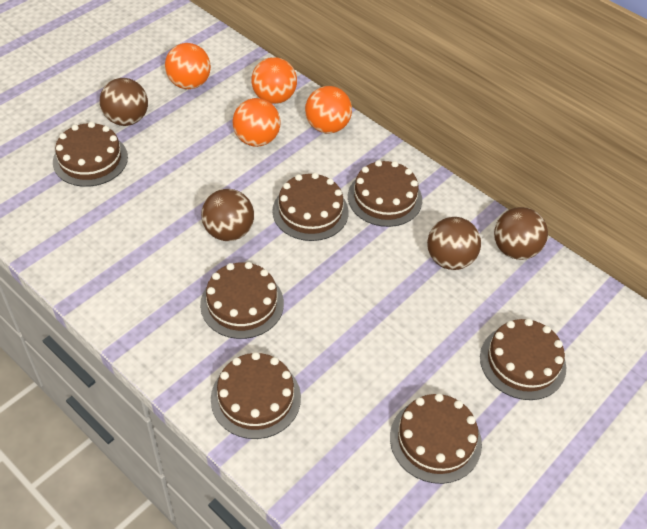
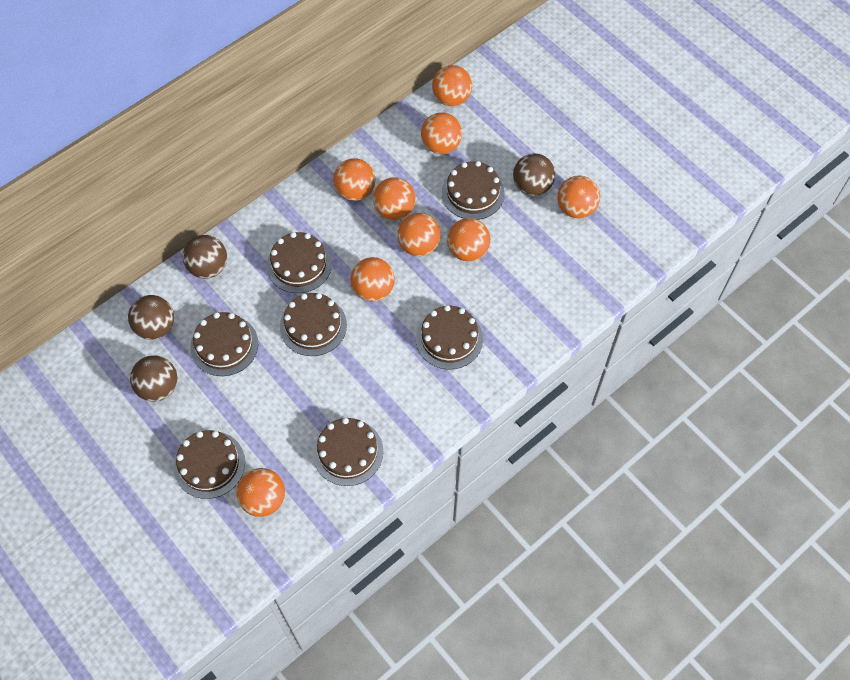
orange ball: [165,43,211,89] [233,98,280,147] [251,57,297,104] [305,86,352,134] = 4 -> [236,468,285,517] [333,158,375,201] [351,257,395,301] [373,177,415,220] [397,213,440,256] [421,112,462,154] [432,65,472,106] [447,218,490,262] [557,175,600,218] = 9

